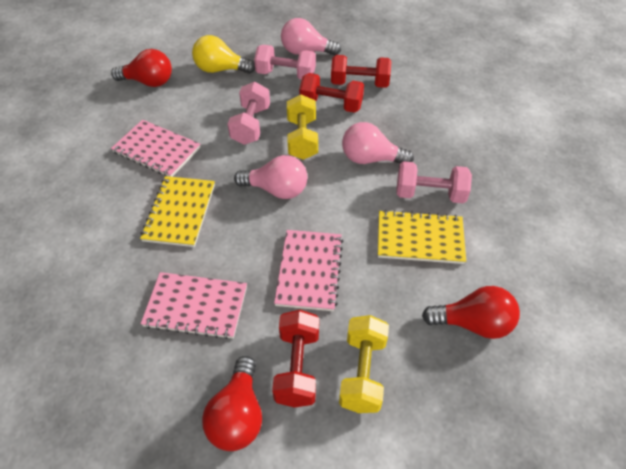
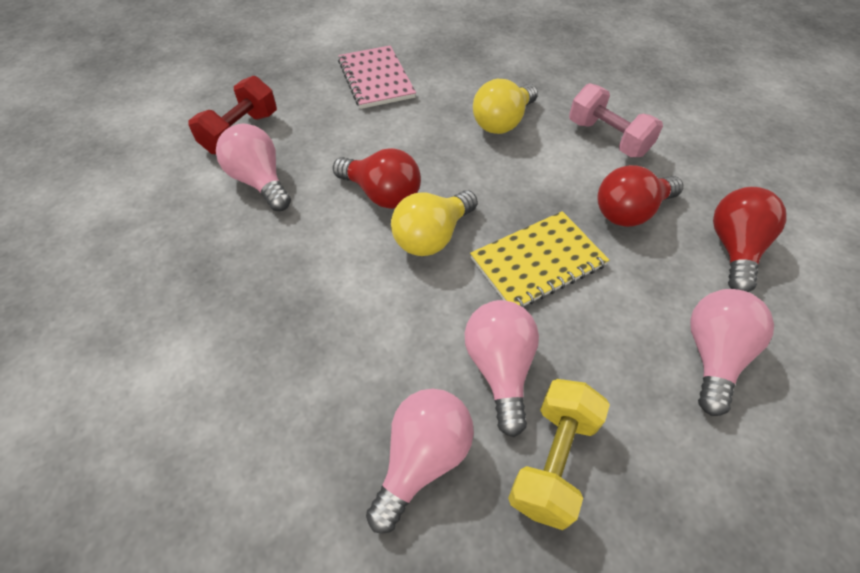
pink dumbbell: [228,82,270,145] [254,45,316,80] [396,161,472,204] = 3 -> [569,83,663,157] = 1
pink light bulb: [234,155,307,199] [281,18,341,55] [342,122,414,164] = 3 -> [216,124,291,211] [366,389,474,534] [465,300,539,437] [690,289,774,416] = 4
pink notebook: [111,120,201,177] [141,272,247,339] [274,230,343,311] = 3 -> [338,46,416,109] = 1
red dumbbell: [272,310,319,408] [299,73,364,113] [331,55,391,88] = 3 -> [188,76,277,154] = 1
yellow dumbbell: [287,94,318,160] [339,315,389,413] = 2 -> [508,379,610,530] = 1
yellow light bulb: [192,35,255,74] = 1 -> [391,190,478,256] [473,79,538,134] = 2
yellow notebook: [140,176,215,247] [378,210,466,264] = 2 -> [470,211,609,308] = 1

